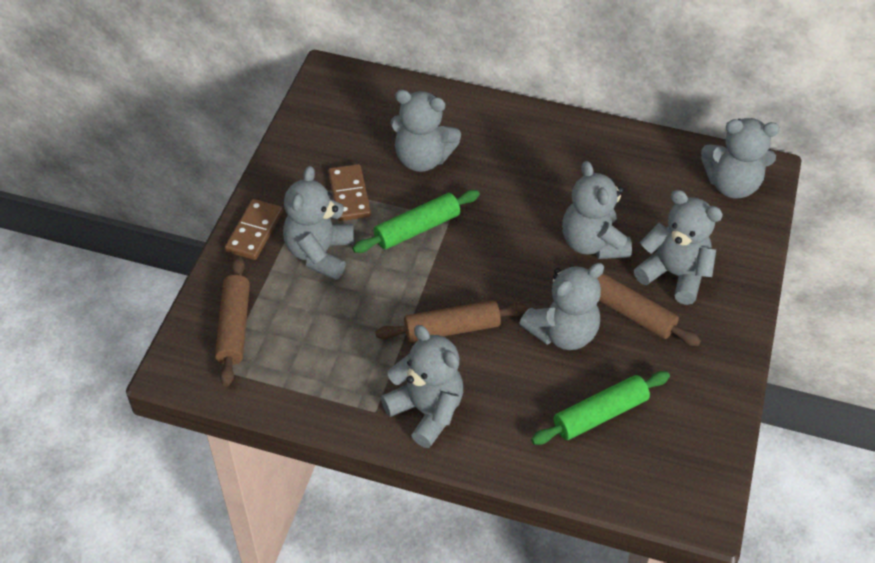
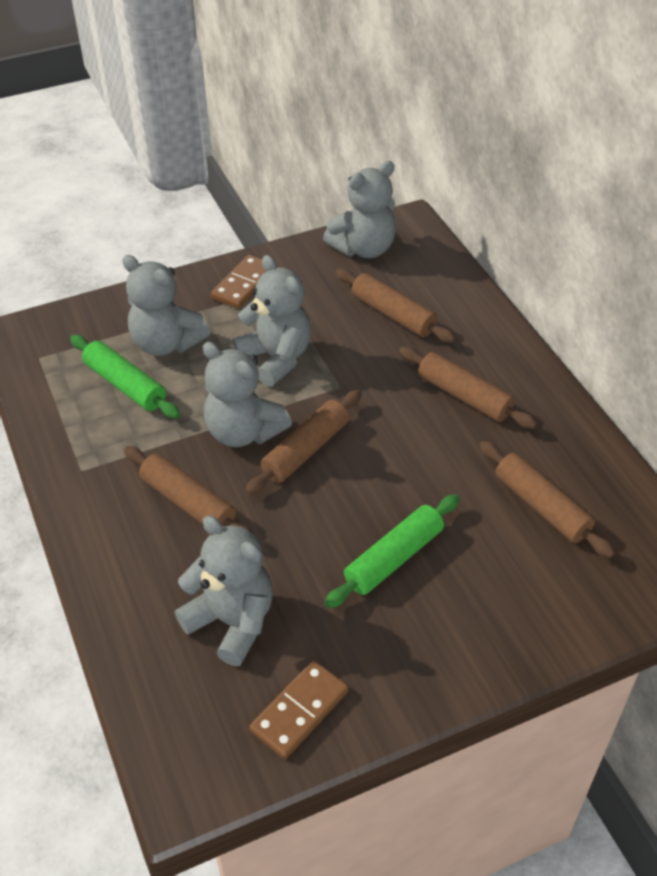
brown rolling pin: [215,256,250,387] [376,300,528,342] [568,266,701,346] = 3 -> [124,446,253,534] [245,390,362,496] [336,268,456,343] [399,347,537,429] [479,441,615,558] = 5
grey teddy bear: [283,166,354,280] [381,325,463,448] [390,90,461,172] [519,263,604,350] [562,161,632,259] [634,190,723,305] [701,118,780,198] = 7 -> [122,255,211,356] [175,516,273,666] [203,342,292,447] [232,255,311,387] [323,161,396,258] = 5

